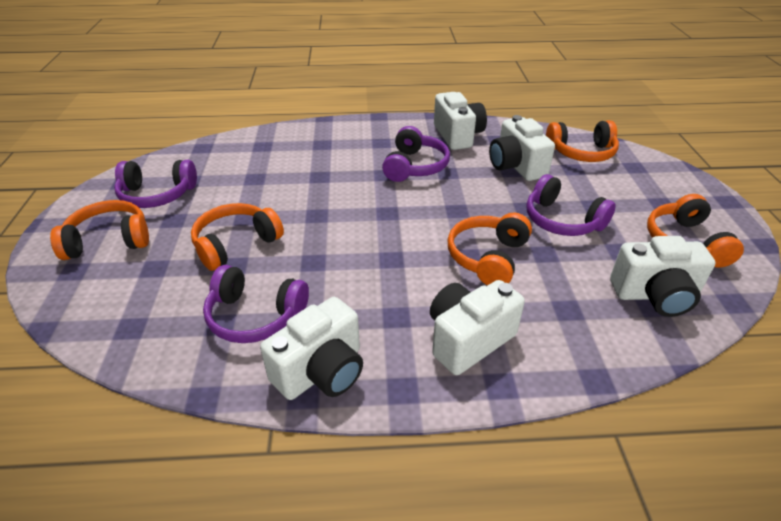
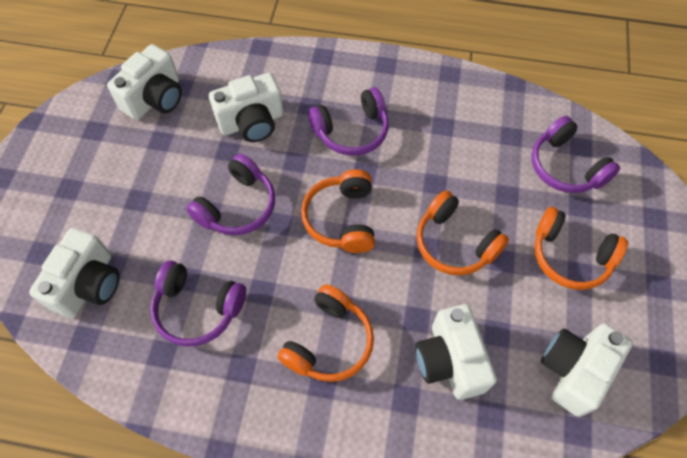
orange headphones: [50,200,149,260] [191,203,284,271] [447,213,532,285] [546,120,619,162] [647,194,744,268] = 5 -> [277,284,374,382] [301,169,375,253] [417,190,509,276] [534,207,628,290] = 4

